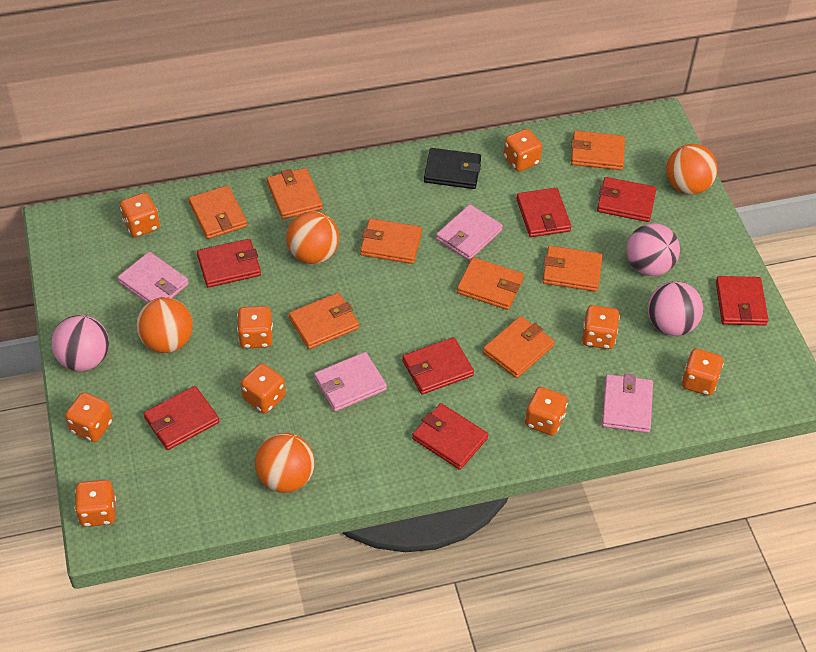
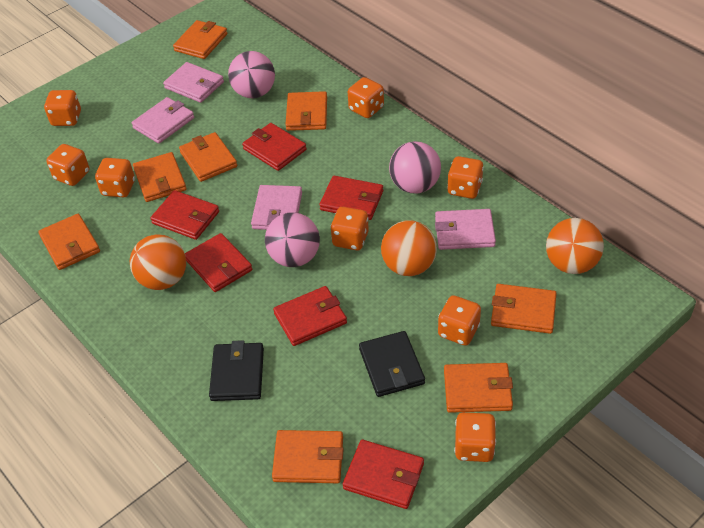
black wallet: [424,148,481,189] = 1 -> [209,340,264,401] [359,331,425,397] = 2
orange ball: [136,297,193,353] [255,433,315,493] [286,211,339,264] [666,144,718,194] = 4 -> [130,234,186,290] [381,220,437,276] [546,218,604,274] = 3
orange dice: [65,392,113,442] [75,480,116,527] [120,193,160,237] [237,306,273,348] [241,363,285,413] [504,129,542,172] [525,387,568,435] [582,305,620,349] [681,349,724,396] = 9 -> [44,90,81,126] [46,144,90,186] [95,158,135,197] [330,207,369,250] [348,77,384,118] [438,295,481,346] [447,156,484,199] [454,412,496,462] = 8
red wallet: [143,386,219,450] [197,239,261,288] [402,337,474,394] [412,403,488,470] [516,188,571,237] [597,177,656,222] [716,276,768,326] = 7 -> [150,190,219,240] [185,233,252,292] [242,123,307,171] [273,286,347,346] [319,176,383,220] [343,439,424,509] = 6

